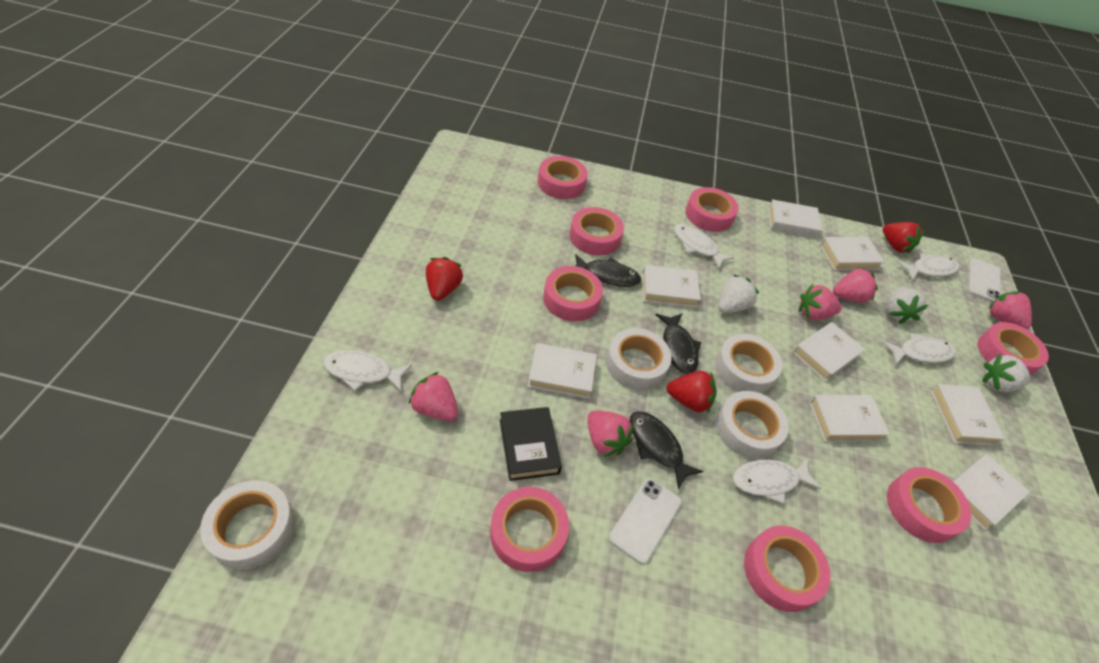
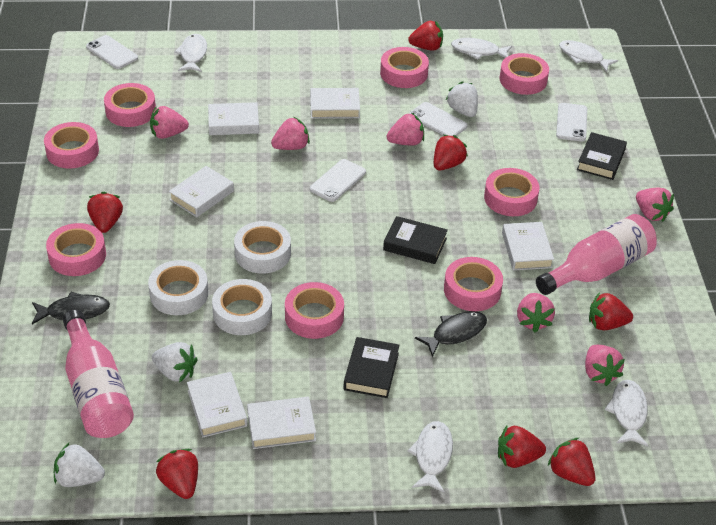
black book: [500,407,562,481] = 1 -> [343,337,399,398] [383,216,448,264] [577,132,627,180] = 3
black fish: [575,254,641,287] [629,411,703,490] [656,313,701,374] = 3 -> [32,292,110,325] [415,311,487,357] = 2
pink bottle: none = 0 -> [63,310,134,438] [536,214,657,295] = 2
pink strawberry: [409,372,458,421] [587,411,634,457] [799,284,841,320] [833,268,878,303] [989,291,1032,329] = 5 -> [150,106,189,139] [271,117,310,150] [386,113,424,146] [517,293,555,332] [585,345,625,386] [636,188,674,222] = 6
red strawberry: [426,257,463,301] [666,371,717,413] [883,222,924,254] = 3 -> [87,192,123,233] [156,449,198,499] [408,21,443,51] [434,135,468,170] [498,426,546,468] [548,438,595,486] [589,292,633,330] = 7
white book: [528,343,597,399] [642,265,701,308] [768,199,822,238] [792,322,865,382] [809,395,890,442] [820,237,884,271] [931,384,1005,446] [953,454,1030,531] = 8 -> [169,166,234,217] [187,372,247,438] [208,102,259,135] [247,397,316,449] [310,88,360,119] [502,222,554,271] = 6
white phone: [609,478,682,564] [968,258,1001,302] = 2 -> [86,35,138,69] [310,159,366,202] [409,102,467,136] [556,103,587,141] = 4
white tape: [200,481,295,569] [606,328,671,390] [715,334,782,394] [716,391,789,459] = 4 -> [148,260,208,315] [212,279,272,335] [234,221,291,274] = 3

